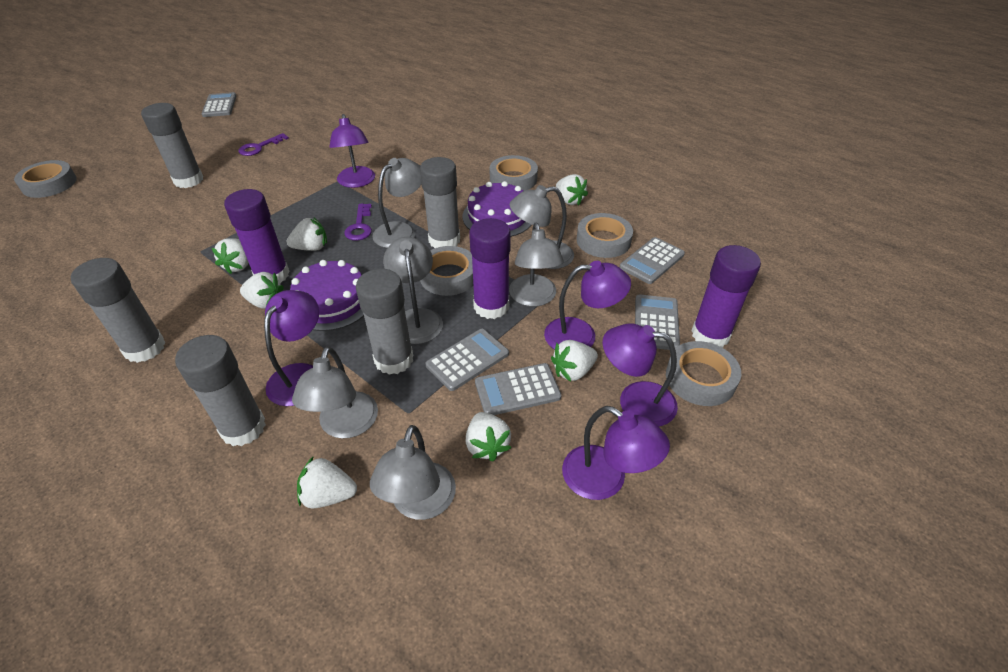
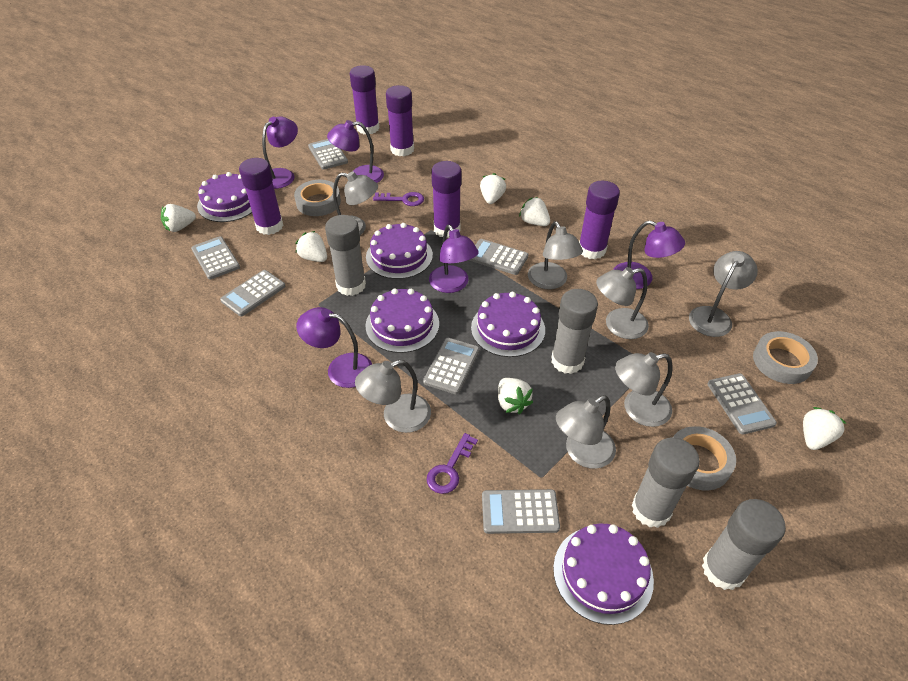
grey calculator: [201,92,237,117] [425,329,509,391] [475,363,561,415] [620,237,685,284] [635,294,680,350] = 5 -> [191,236,240,279] [220,270,286,316] [308,139,348,170] [423,338,480,394] [469,239,529,275] [482,489,560,534] [708,373,777,435] = 7
grey glue stick: [71,258,166,363] [141,103,203,188] [175,335,266,446] [356,269,413,375] [420,157,460,248] = 5 -> [325,215,366,296] [551,289,598,374] [632,437,700,528] [702,499,786,590] = 4
grey lamp: [292,346,378,438] [370,425,456,520] [372,158,422,248] [383,237,443,344] [509,223,564,307] [510,185,574,269] = 6 -> [333,171,378,235] [355,360,431,433] [528,221,583,289] [556,395,616,469] [596,267,649,339] [615,352,672,427] [689,251,758,337] = 7
grey tape: [14,160,77,198] [420,246,473,296] [490,155,538,191] [576,213,633,258] [666,341,741,406] = 5 -> [294,180,341,216] [673,426,736,490] [753,331,818,384] = 3
purple cake: [290,260,364,331] [463,181,532,237] = 2 -> [197,172,252,222] [365,288,439,353] [366,223,433,279] [471,292,545,357] [553,524,654,625] = 5
purple glue stick: [224,189,290,283] [469,218,511,319] [691,245,761,348] = 3 -> [239,158,283,235] [350,65,379,134] [386,85,414,156] [431,161,461,238] [579,180,620,259] = 5
white strawberry: [212,238,249,274] [240,272,284,309] [287,218,327,251] [297,456,357,509] [466,412,511,462] [551,340,598,382] [556,174,588,206] = 7 -> [161,204,196,232] [295,231,327,262] [480,173,506,204] [498,378,533,414] [519,197,550,226] [803,407,846,450] = 6

